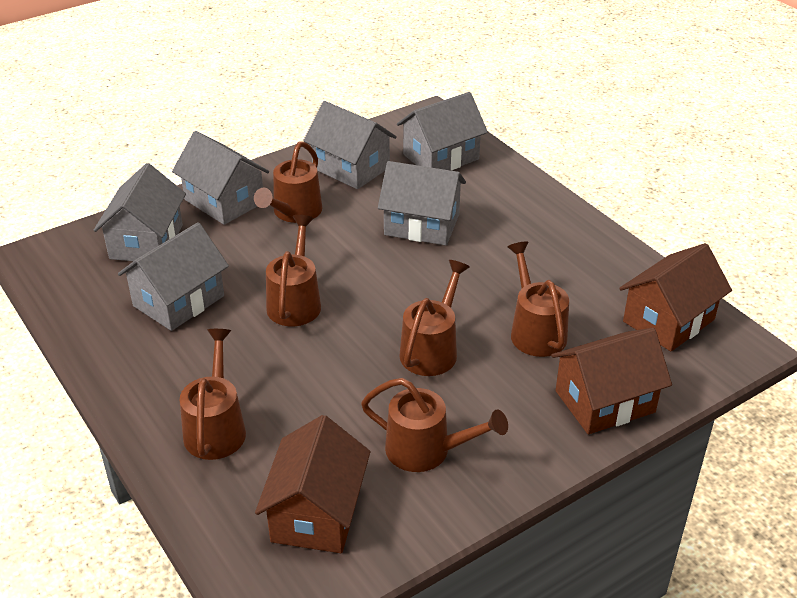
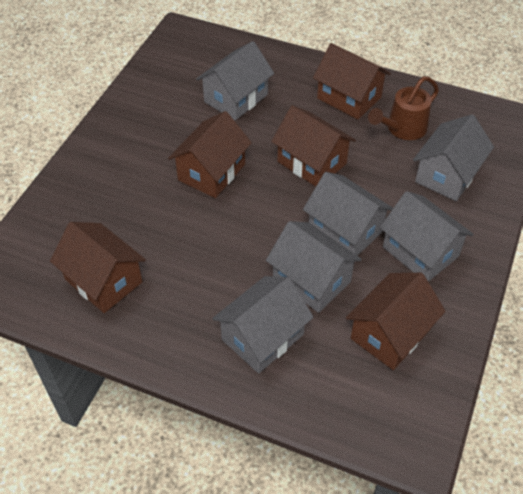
brown house: [255,415,370,553] [551,328,672,434] [619,243,732,351] = 3 -> [50,222,146,313] [168,111,252,198] [271,106,356,187] [313,43,391,120] [346,273,446,370] = 5
brown watering can: [180,329,246,460] [254,141,322,223] [266,215,321,326] [361,378,508,472] [399,260,470,376] [507,241,569,357] = 6 -> [368,76,439,140] = 1

